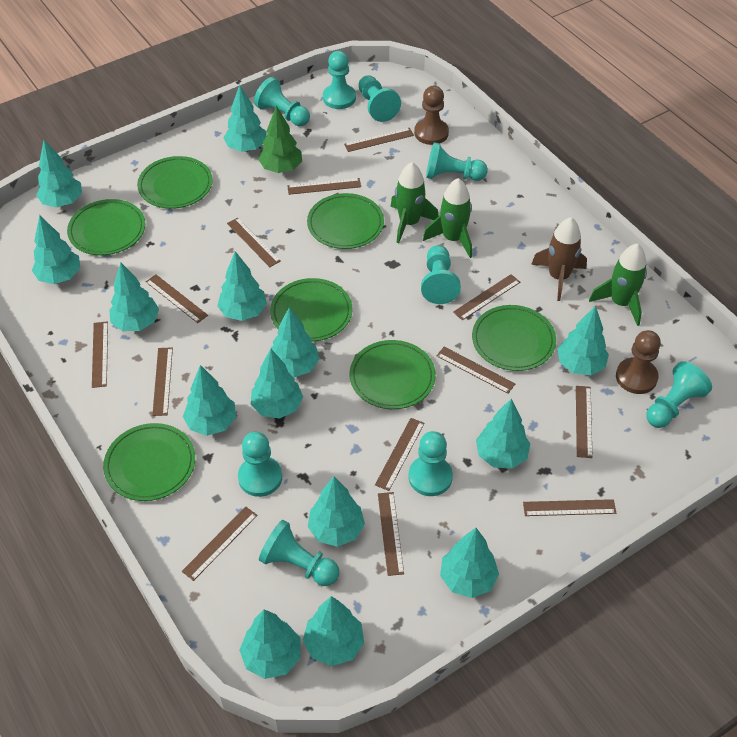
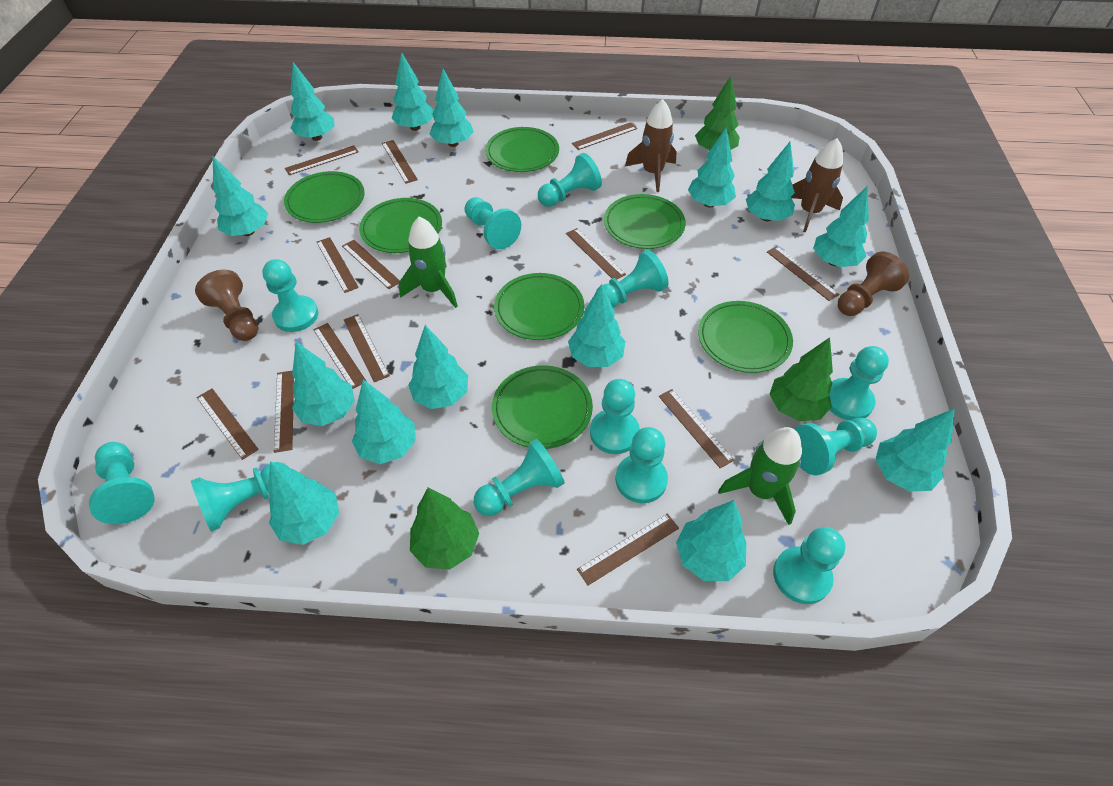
brown rocket: [531,217,587,301] = 1 -> [625,99,677,192] [791,138,843,232] = 2
green rocket: [390,162,439,243] [423,178,472,258] [589,243,647,326] = 3 -> [399,216,458,308] [718,427,802,525] = 2
green tree: [258,106,302,173] = 1 -> [410,487,479,569] [695,76,740,151] [769,338,833,421] = 3
turquoise pawn: [238,432,282,497] [254,77,310,126] [259,520,339,586] [323,51,356,109] [358,75,401,122] [409,431,453,496] [421,245,461,304] [426,142,488,181] [646,361,712,428] = 9 -> [89,442,154,524] [191,462,289,532] [262,259,318,332] [465,197,521,249] [474,439,565,516] [538,153,602,207] [590,379,640,454] [596,250,669,308] [615,427,668,503] [773,527,845,604] [795,418,877,475] [830,346,889,421] = 12

